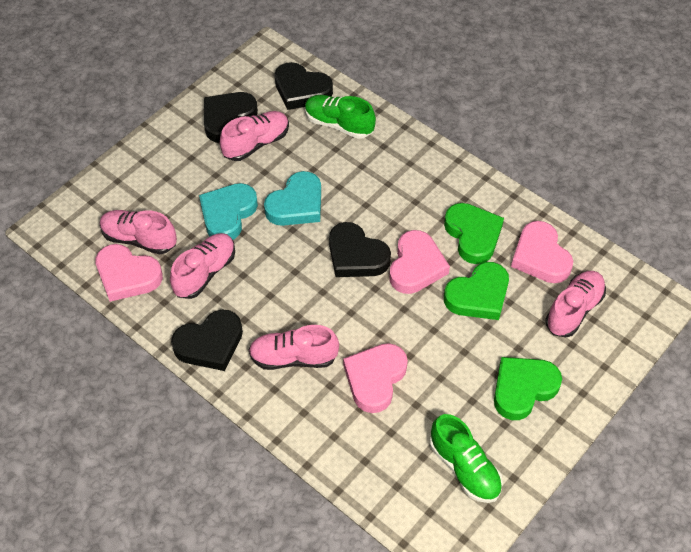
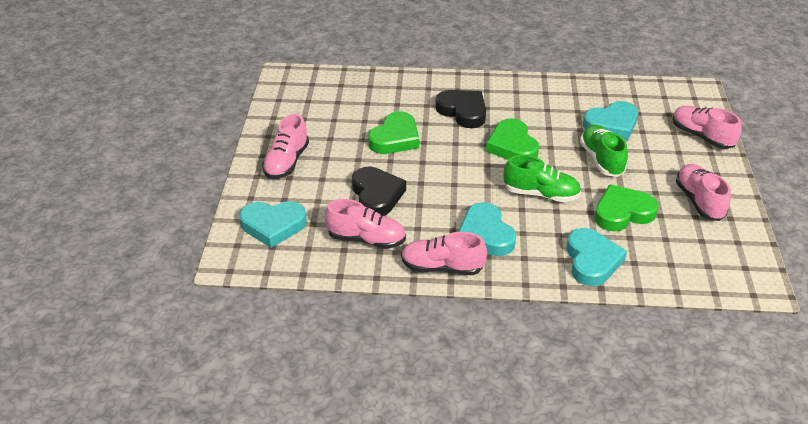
black heart: [171,309,243,371] [204,92,258,143] [275,62,333,110] [329,222,391,277] = 4 -> [352,167,406,216] [435,90,486,128] = 2
pink heart: [95,244,163,302] [343,343,408,413] [389,230,450,294] [511,221,573,283] = 4 -> none = 0
turquoise heart: [199,183,258,240] [264,171,321,226] = 2 -> [239,201,307,248] [458,202,516,256] [566,228,627,286] [583,101,638,141] = 4

